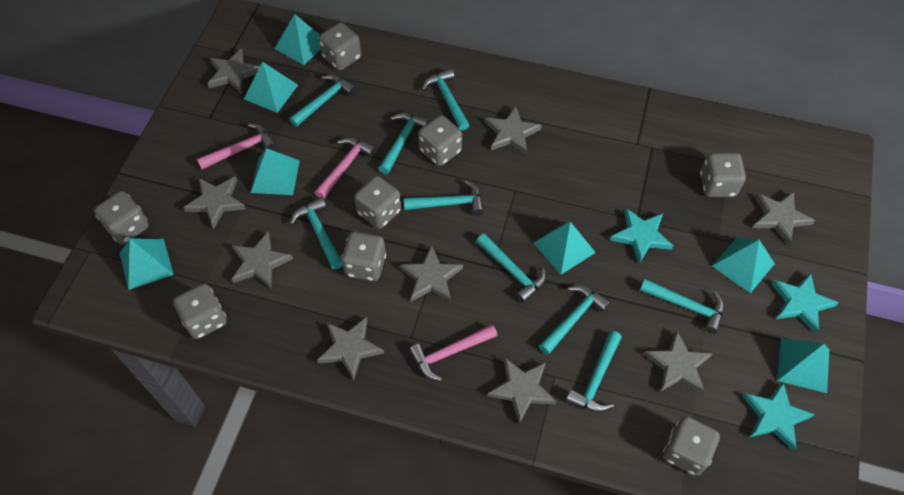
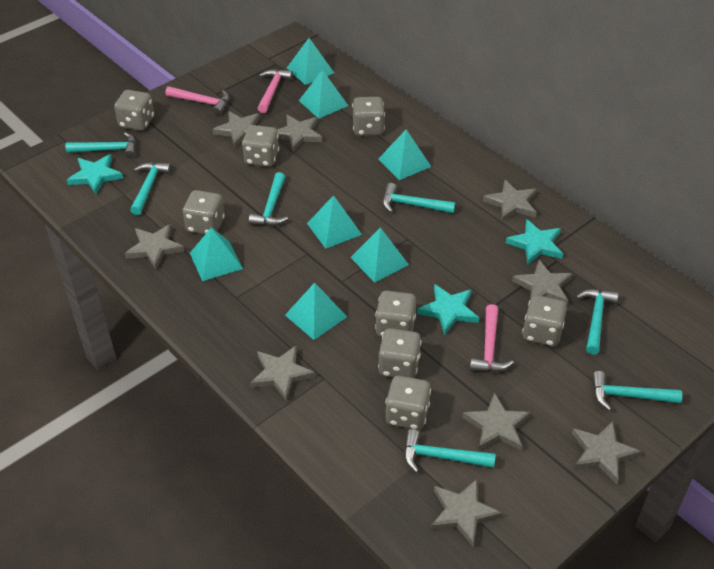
turquoise hammer: [289,74,356,127] [290,197,343,270] [378,112,430,174] [404,180,484,215] [422,68,469,131] [476,233,546,303] [539,285,610,355] [566,331,622,412] [640,279,724,334] = 9 -> [66,132,136,158] [130,162,172,215] [249,172,288,226] [382,183,455,213] [404,429,496,473] [576,289,618,355] [592,371,682,411] = 7

